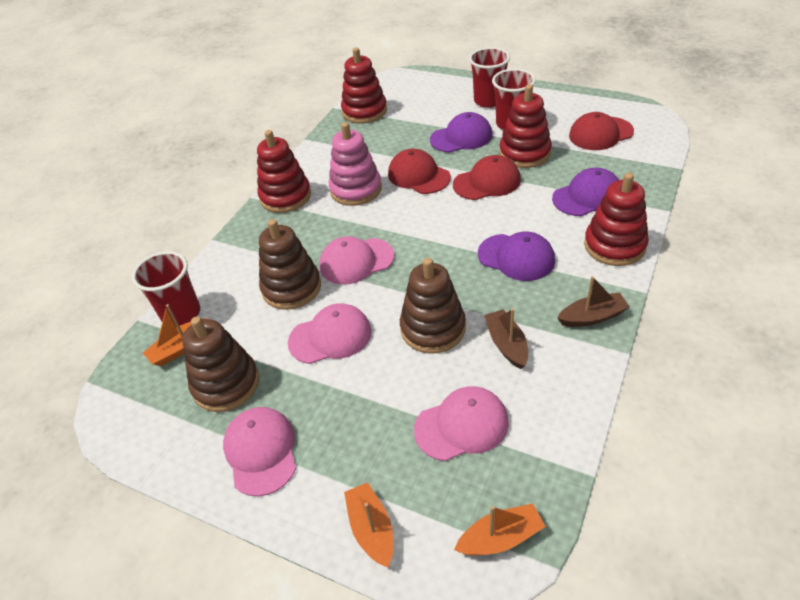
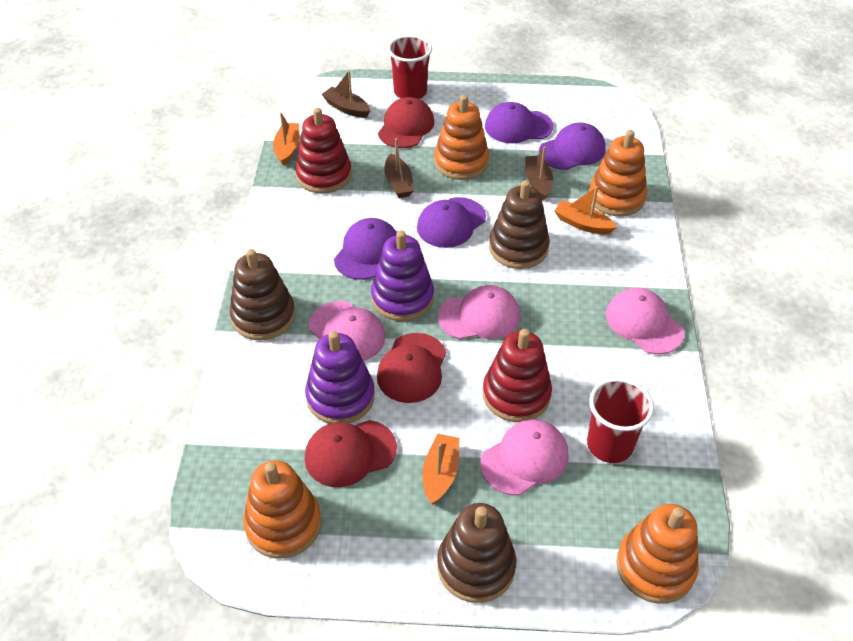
brown boat: [484,308,528,369] [557,276,630,327] = 2 -> [322,71,370,118] [384,138,414,198] [525,147,553,201] = 3
orange stacking toy: none = 0 -> [243,460,322,559] [434,95,489,180] [589,130,647,217] [616,504,698,604] = 4
pink stacking toy: [329,122,382,206] = 1 -> none = 0
purple cap: [430,112,492,153] [478,232,555,281] [552,168,619,216] = 3 -> [334,218,397,280] [417,197,486,248] [485,102,553,143] [539,123,606,170] = 4
purple stacking toy: none = 0 -> [305,331,375,424] [371,230,434,321] = 2
red cup: [132,251,200,326] [469,47,510,108] [492,68,536,130] = 3 -> [388,35,432,99] [587,378,654,463] = 2
red stacking toy: [257,130,311,213] [341,48,387,124] [499,85,552,168] [584,173,649,266] = 4 -> [295,108,352,193] [483,329,552,422] = 2

